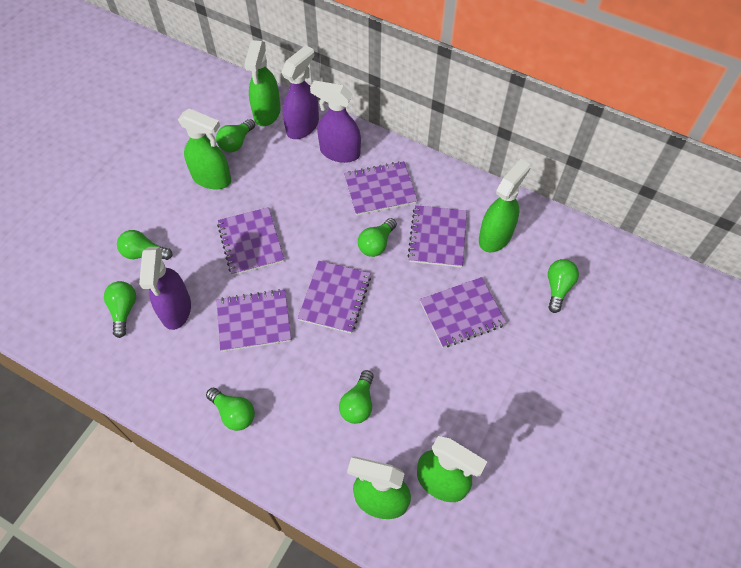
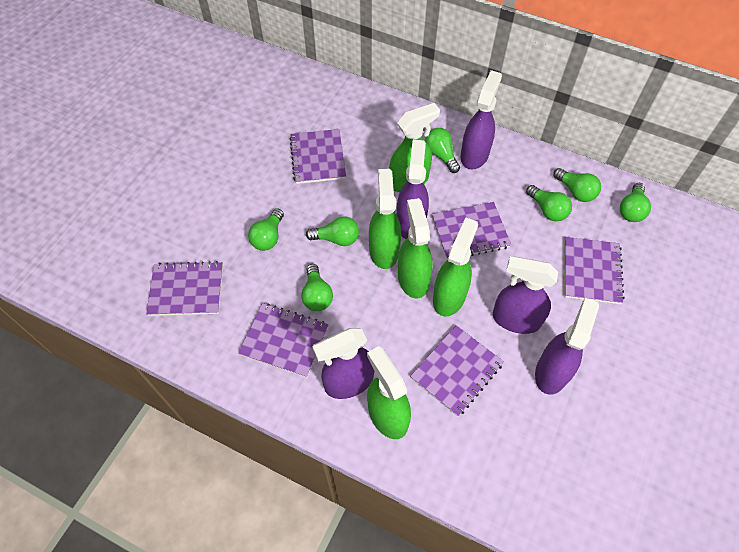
purple spray bottle: [139,247,191,330] [281,45,319,139] [310,80,361,163] = 3 -> [312,328,374,399] [397,140,429,239] [460,70,502,169] [493,256,558,334] [535,298,599,395] = 5

